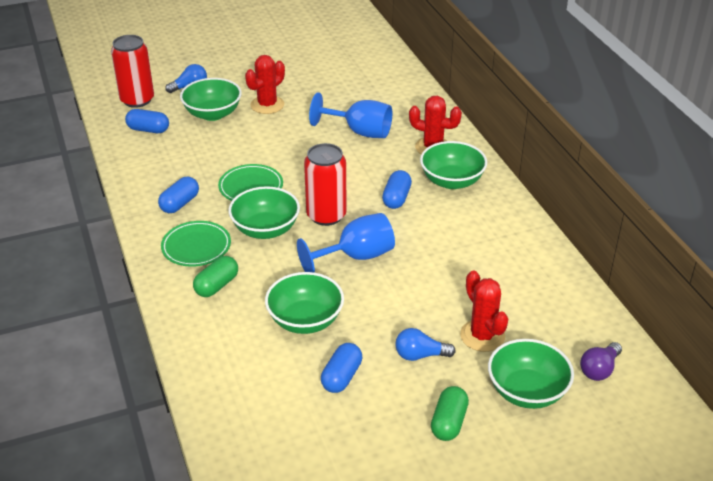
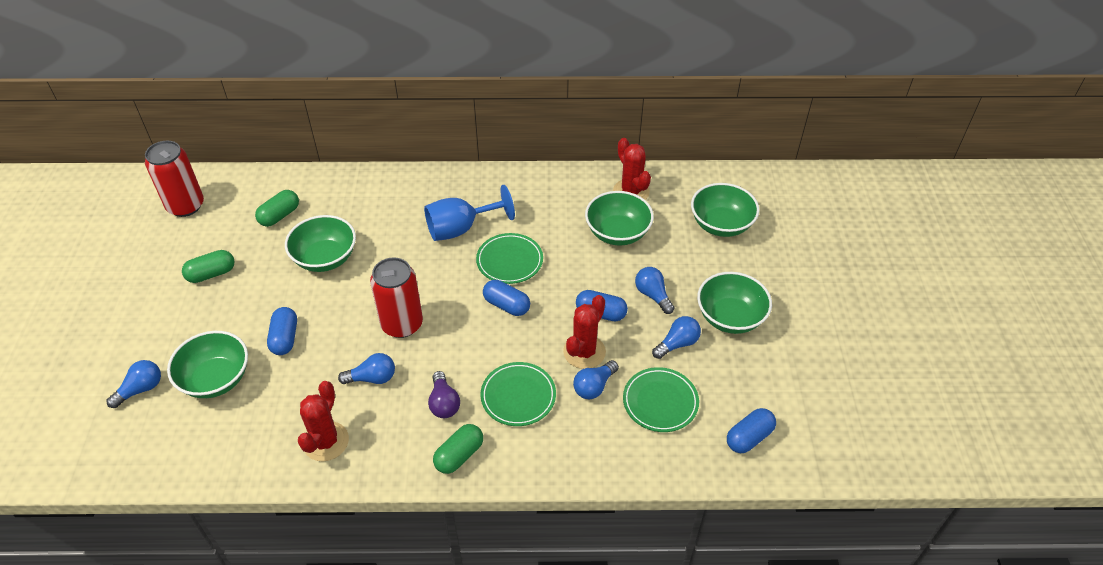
blue goblet: [297,213,395,273] [309,92,392,138] = 2 -> [424,185,515,241] = 1
blue light bulb: [165,64,207,93] [395,328,456,361] = 2 -> [107,360,161,408] [338,353,395,384] [573,360,619,399] [635,267,674,314] [652,316,701,359] = 5
green capsule: [193,256,238,297] [431,386,469,441] = 2 -> [182,250,235,283] [255,190,299,227] [433,424,483,474] = 3
green plate: [161,221,231,267] [218,164,283,201] = 2 -> [476,233,543,284] [480,362,556,426] [623,367,699,432] = 3

